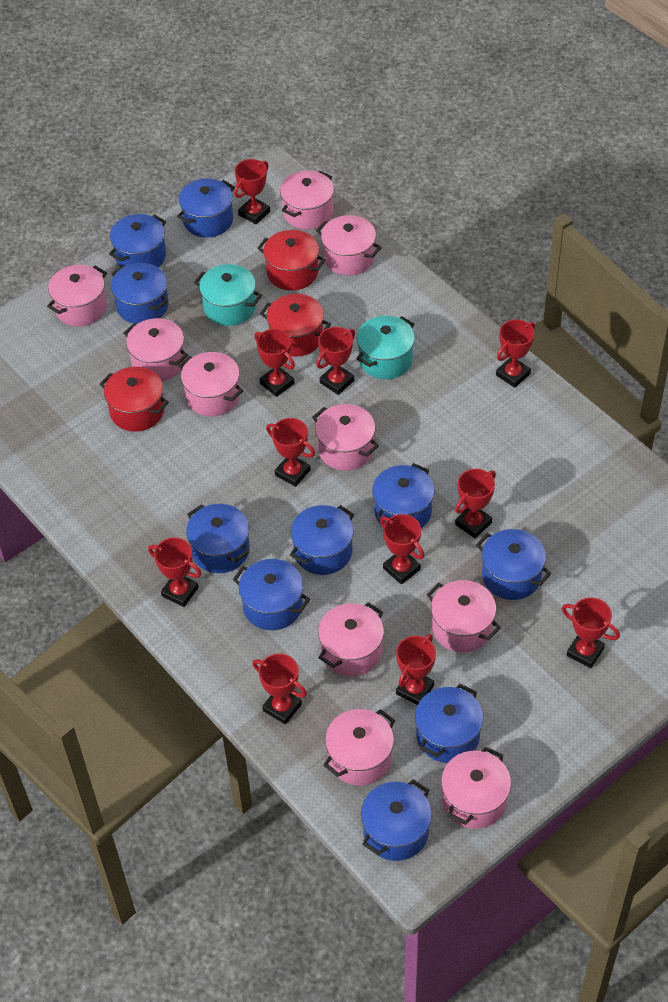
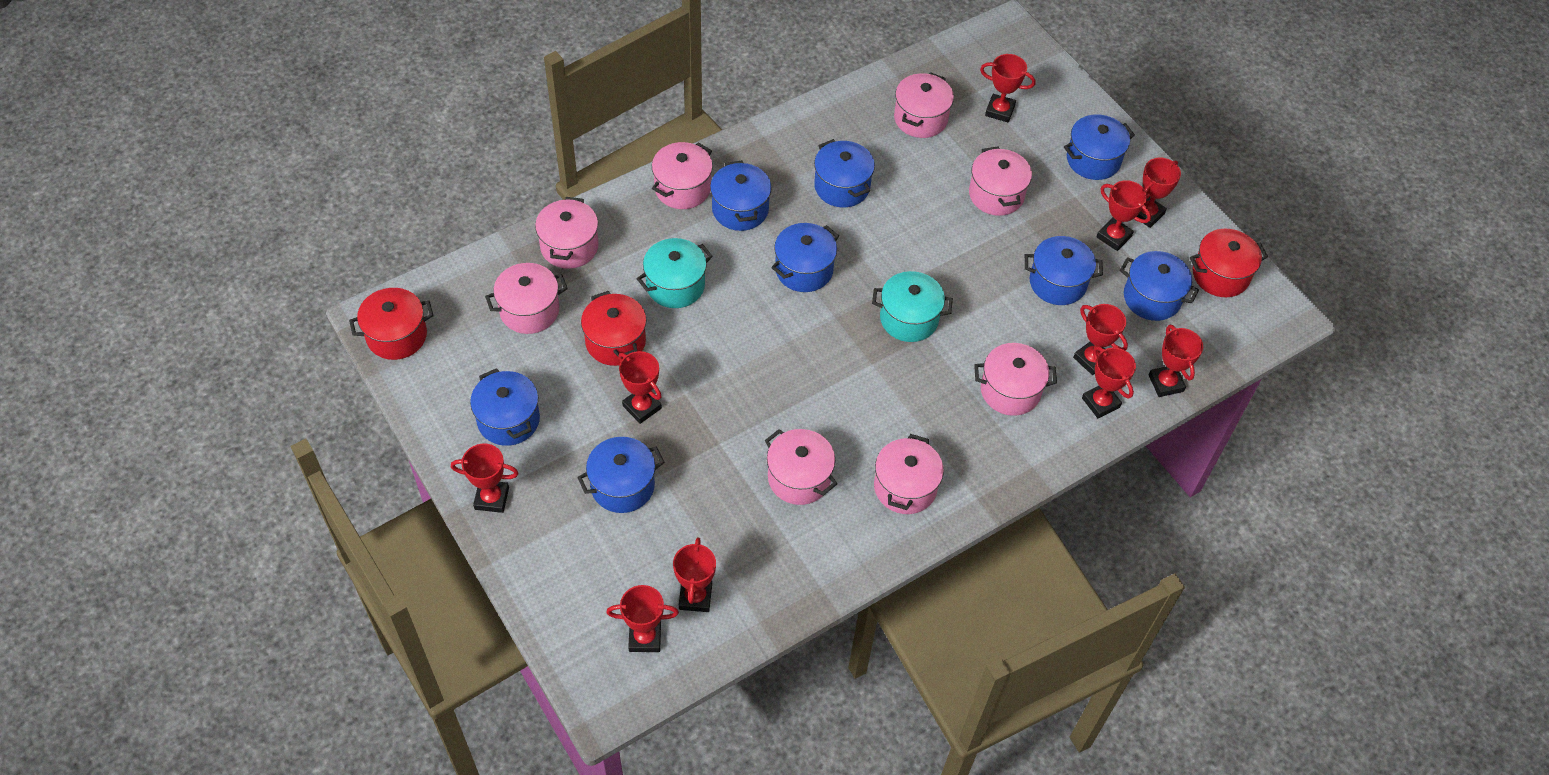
blue pot: [109,214,166,267] [111,263,169,324] [177,179,235,238] [186,504,250,573] [233,559,310,630] [290,505,354,575] [361,779,432,861] [372,463,434,528] [415,684,483,763] [476,529,551,600] = 10 -> [470,368,540,446] [577,437,664,513] [710,161,772,231] [771,223,839,292] [814,139,875,207] [1025,236,1103,305] [1064,114,1135,180] [1120,251,1199,321] = 8
pink pot: [47,265,107,326] [124,318,188,381] [178,352,243,416] [280,171,334,229] [312,404,379,471] [316,215,382,276] [318,602,384,676] [323,709,395,786] [426,580,501,653] [441,746,511,829] = 10 -> [485,263,568,334] [535,197,599,269] [652,142,713,209] [765,429,837,505] [874,434,944,514] [894,72,954,138] [969,146,1032,216] [974,343,1057,416] = 8
red trophy: [148,537,202,607] [234,159,270,224] [252,654,307,725] [255,329,295,397] [266,418,315,487] [316,327,355,395] [380,514,425,584] [396,634,436,705] [455,469,496,539] [496,319,535,388] [562,597,620,668] = 11 -> [451,444,519,513] [606,585,679,652] [618,351,662,424] [673,537,716,612] [980,54,1035,123] [1073,304,1128,375] [1082,346,1136,418] [1096,180,1151,251] [1137,158,1181,228] [1149,325,1203,397] = 10

